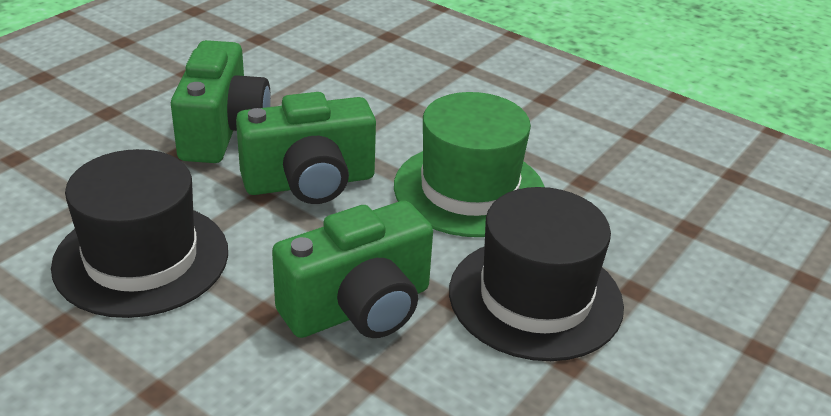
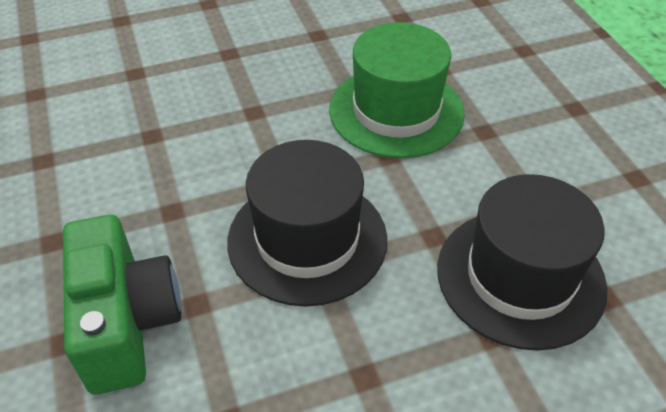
green camera: [171,40,271,163] [236,92,376,204] [272,201,433,338] = 3 -> [63,215,181,395] = 1

